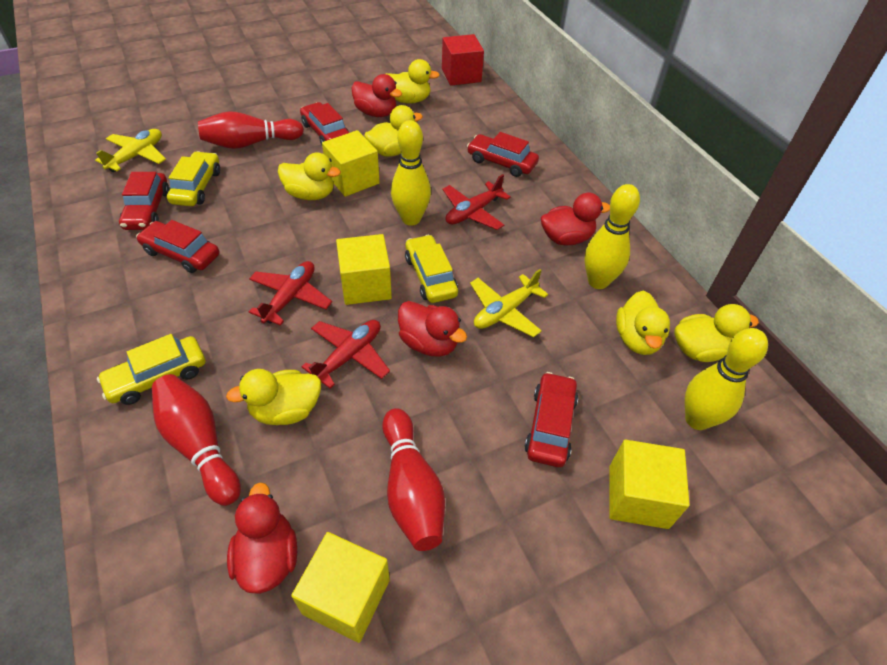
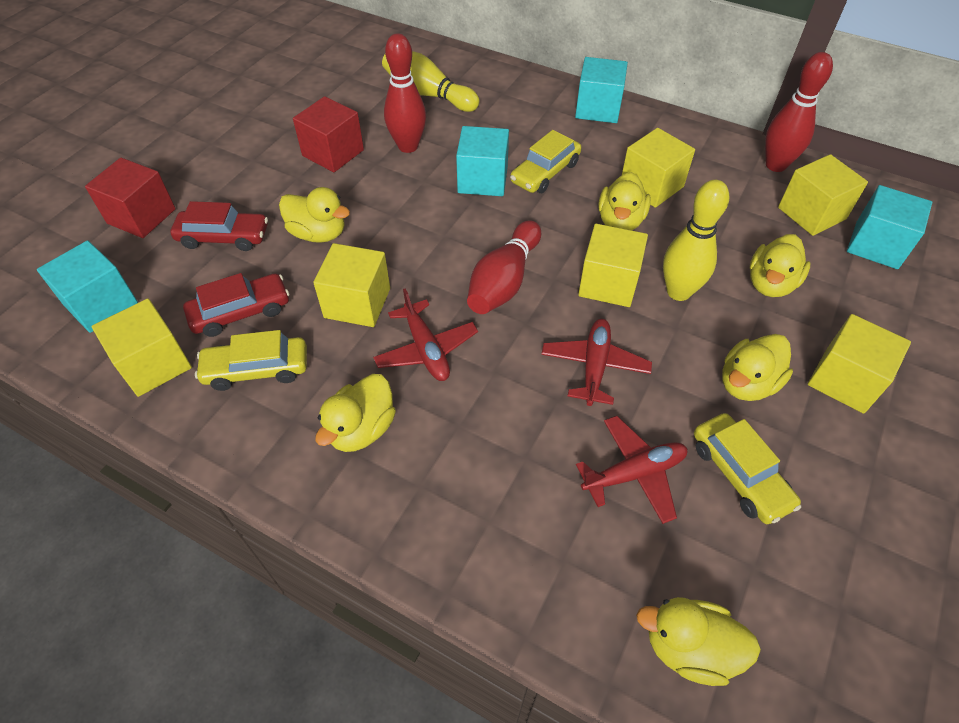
red car: [119,172,169,230] [136,220,219,273] [300,102,349,145] [467,132,539,177] [524,372,578,467] = 5 -> [170,201,268,251] [183,273,289,337] = 2
red cube: [442,34,484,86] = 1 -> [85,158,176,238] [293,96,364,172] = 2
red duck: [227,482,297,594] [351,74,402,117] [398,301,467,357] [541,193,610,245] = 4 -> none = 0
turquoise cube: none = 0 -> [37,240,138,333] [456,126,509,196] [575,57,628,123] [847,185,932,269] = 4
yellow bowling pin: [391,120,431,226] [585,184,640,289] [685,328,768,430] = 3 -> [382,51,480,112] [663,180,729,301] = 2
yellow cube: [291,532,390,643] [322,130,380,197] [336,234,392,305] [609,440,690,529] = 4 -> [92,298,192,397] [313,243,390,327] [578,224,648,307] [622,128,695,208] [778,154,868,236] [808,314,911,414] = 6
yellow plane: [95,129,166,172] [470,269,548,337] = 2 -> none = 0

